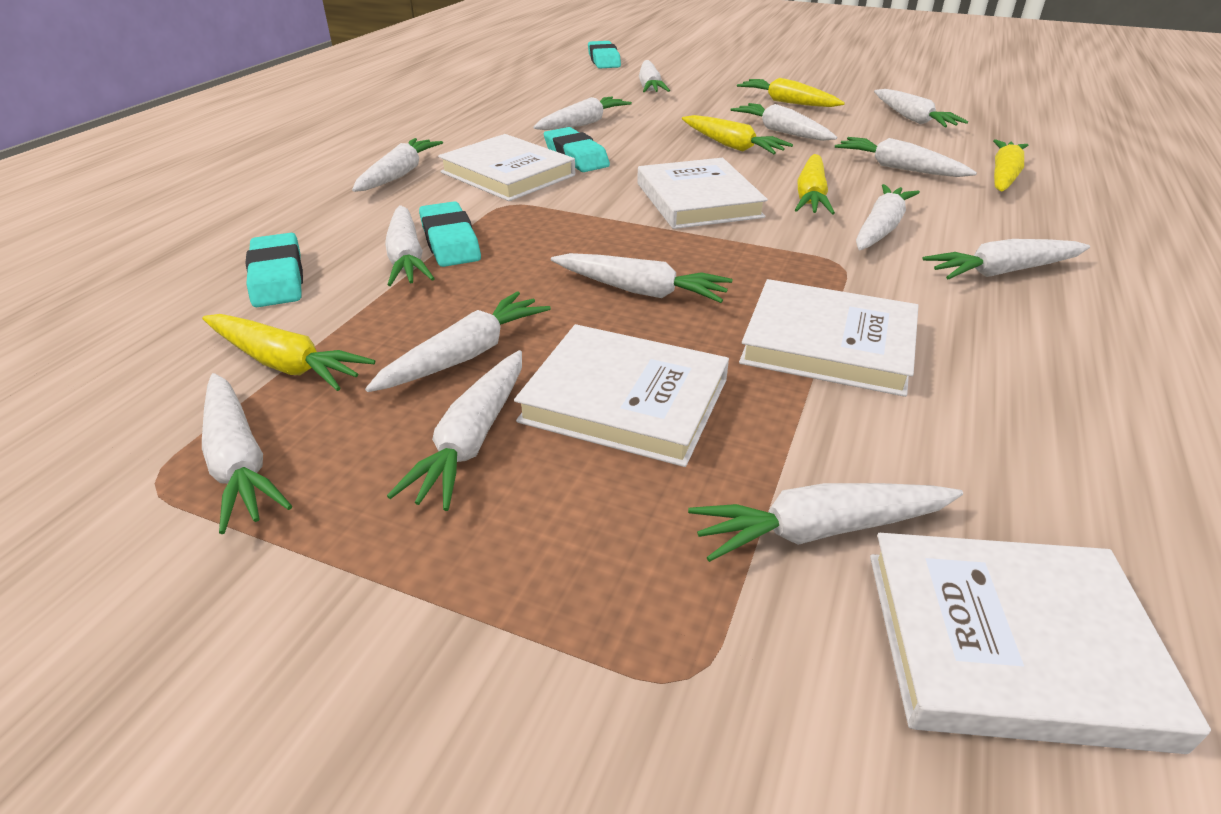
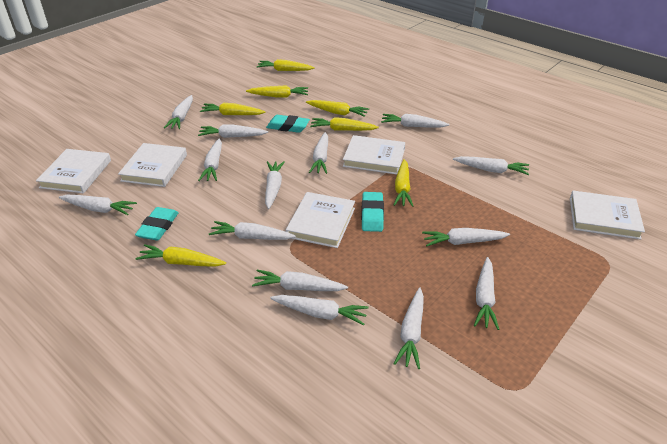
turquoise eraser: [245,233,303,307] [419,201,481,267] [543,127,610,172] [588,41,621,69] = 4 -> [135,207,179,240] [266,115,310,133] [361,192,384,232] = 3
yellow carrot: [202,314,375,391] [682,115,793,154] [737,78,845,107] [795,154,835,215] [993,139,1028,191] = 5 -> [135,244,226,267] [200,103,266,115] [246,85,308,98] [257,59,315,71] [306,100,369,117] [310,117,379,131] [394,159,413,207] = 7

